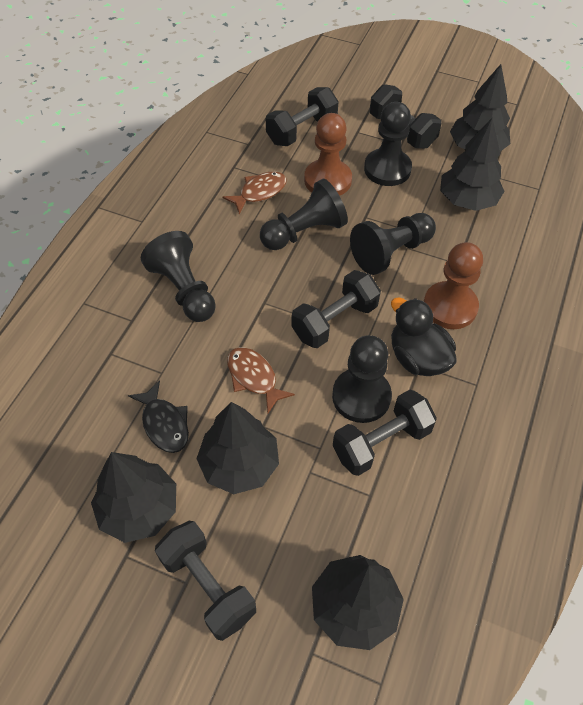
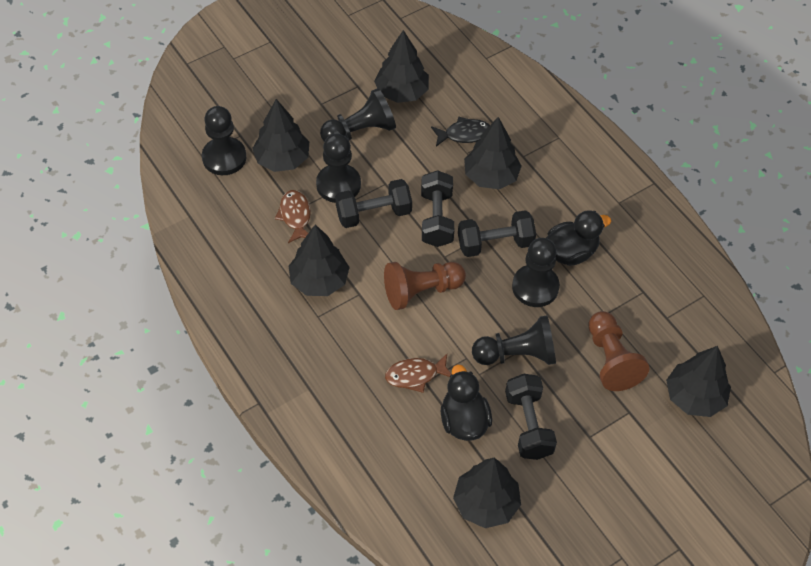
black duck: [391,297,456,376] = 1 -> [441,364,492,441] [546,210,611,266] = 2
black dumbbell: [155,521,256,641] [266,87,339,146] [291,270,381,348] [333,390,437,476] [370,84,441,148] = 5 -> [335,179,412,228] [421,170,454,247] [458,210,536,257] [505,374,557,460] = 4
black tree: [91,452,176,543] [196,402,279,494] [312,555,404,650] [440,118,505,211] [450,64,510,151] = 5 -> [252,99,309,172] [288,224,350,296] [374,30,429,103] [453,458,521,528] [464,117,522,189] [666,346,731,417] = 6

